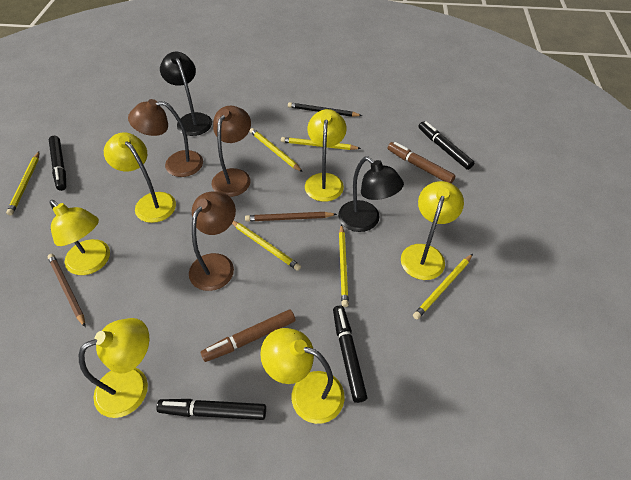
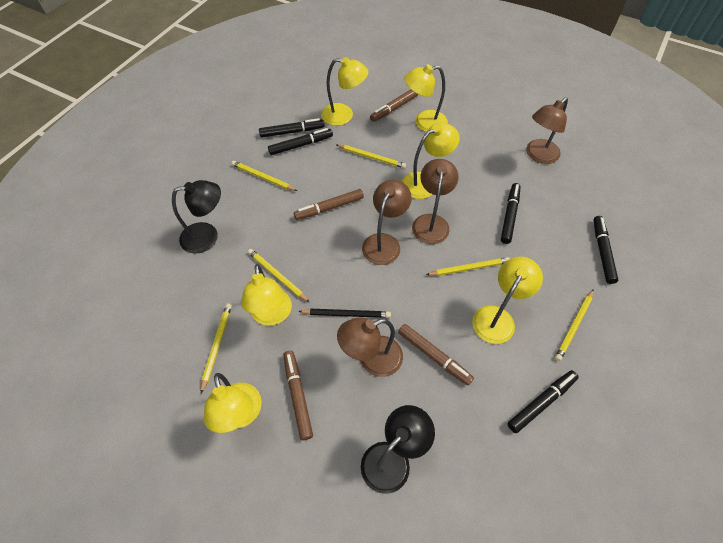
black marker: [49,136,66,191] [156,399,266,420] [333,305,367,403] [418,121,475,170] = 4 -> [259,118,325,138] [268,128,333,155] [501,183,521,244] [508,370,579,433] [594,216,618,284] = 5
brown lamp: [128,99,203,177] [189,191,236,291] [212,106,251,197] = 3 -> [337,317,403,377] [362,180,412,265] [412,159,458,244] [526,97,568,164] = 4
brown marker: [201,310,295,362] [387,142,456,183] = 2 -> [283,351,313,440] [294,189,364,220] [370,89,419,122] [398,324,474,385] = 4
brown pencil: [47,254,85,327] [245,212,337,222] = 2 -> none = 0

